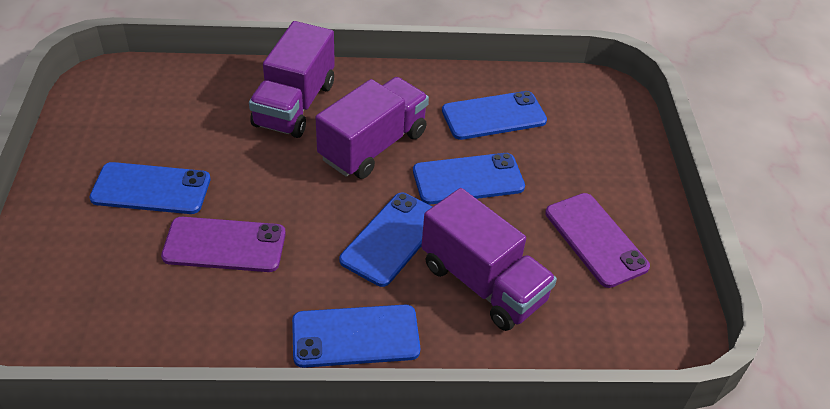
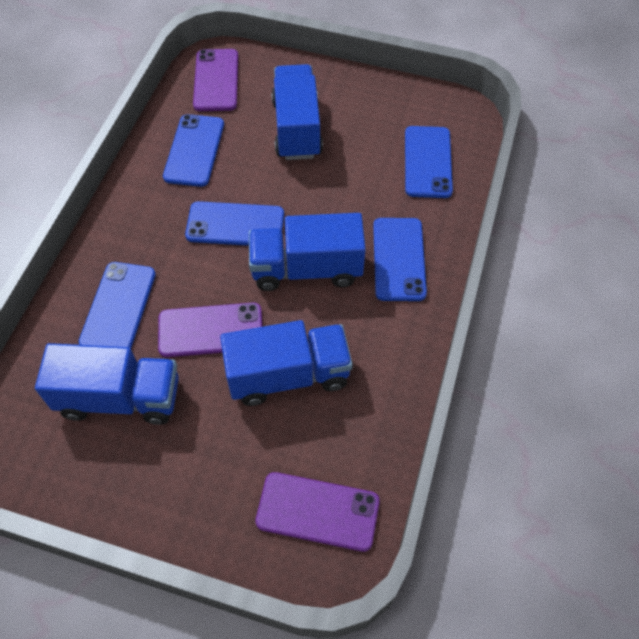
blue truck: none = 0 -> [35,343,179,425] [220,320,353,406] [249,213,366,291] [271,64,323,160] = 4
purple phone: [161,217,286,272] [545,193,650,288] = 2 -> [158,302,263,357] [193,49,238,111] [255,472,380,552] = 3
purple truck: [249,21,335,138] [315,77,429,179] [421,188,557,331] = 3 -> none = 0

